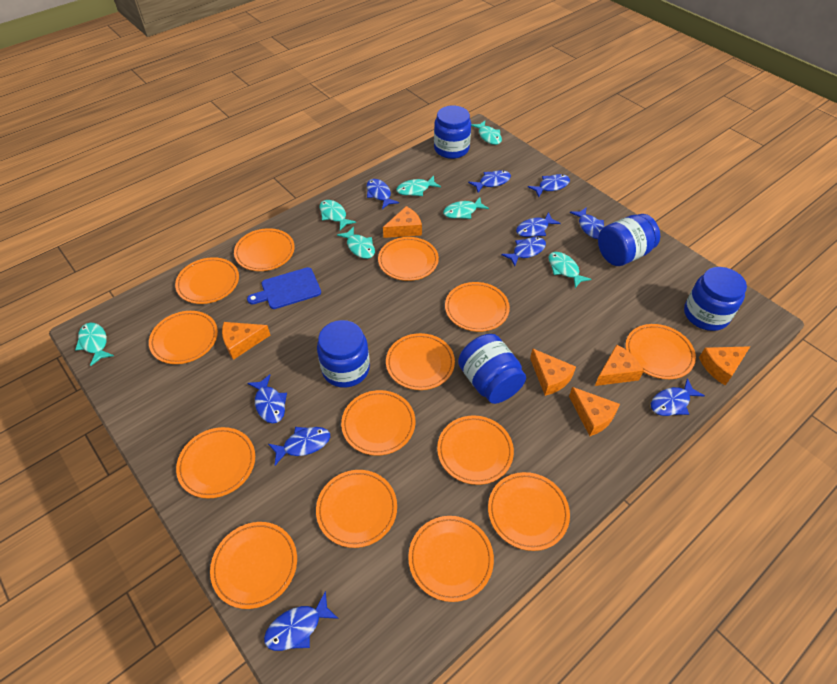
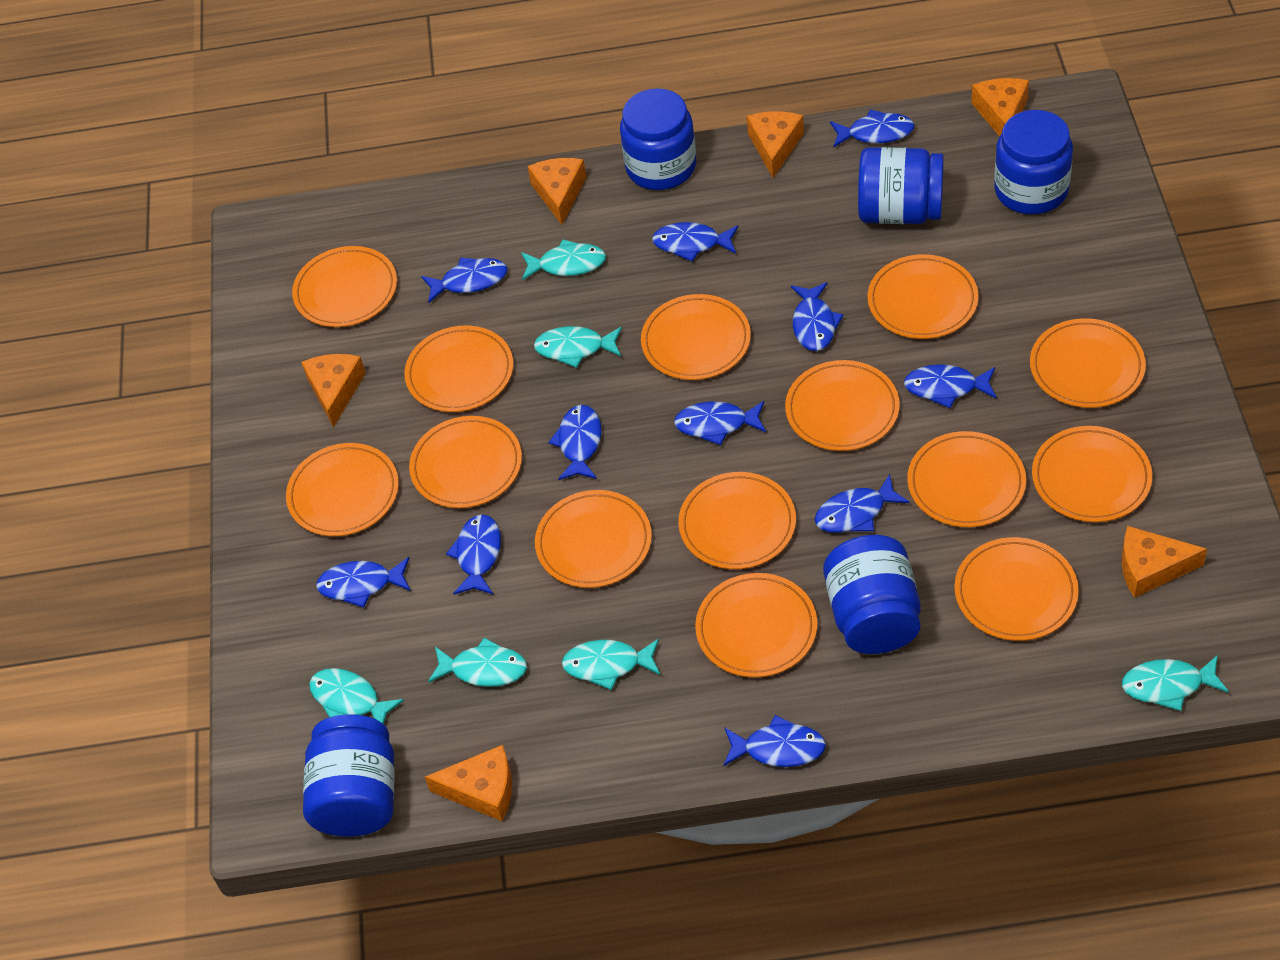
blue cutting board: [247,267,321,309] = 1 -> none = 0
blue fish: [248,374,287,423] [264,591,339,651] [268,427,330,465] [367,179,399,209] [468,170,511,193] [501,237,546,266] [516,212,561,237] [528,174,570,197] [569,208,604,239] [651,378,705,416] = 10 -> [316,557,411,608] [421,257,507,303] [446,514,501,595] [549,405,602,480] [652,222,738,262] [674,401,766,445] [724,715,826,767] [791,282,844,351] [814,474,910,533] [830,110,915,147] [904,364,997,408] = 11
turquoise fish: [75,323,114,366] [319,200,356,230] [337,227,375,259] [396,176,441,196] [443,197,489,219] [471,121,502,145] [548,252,592,288] = 7 -> [309,668,404,724] [428,637,527,687] [521,239,606,280] [534,326,622,368] [562,639,660,690] [1122,655,1229,711] = 6

